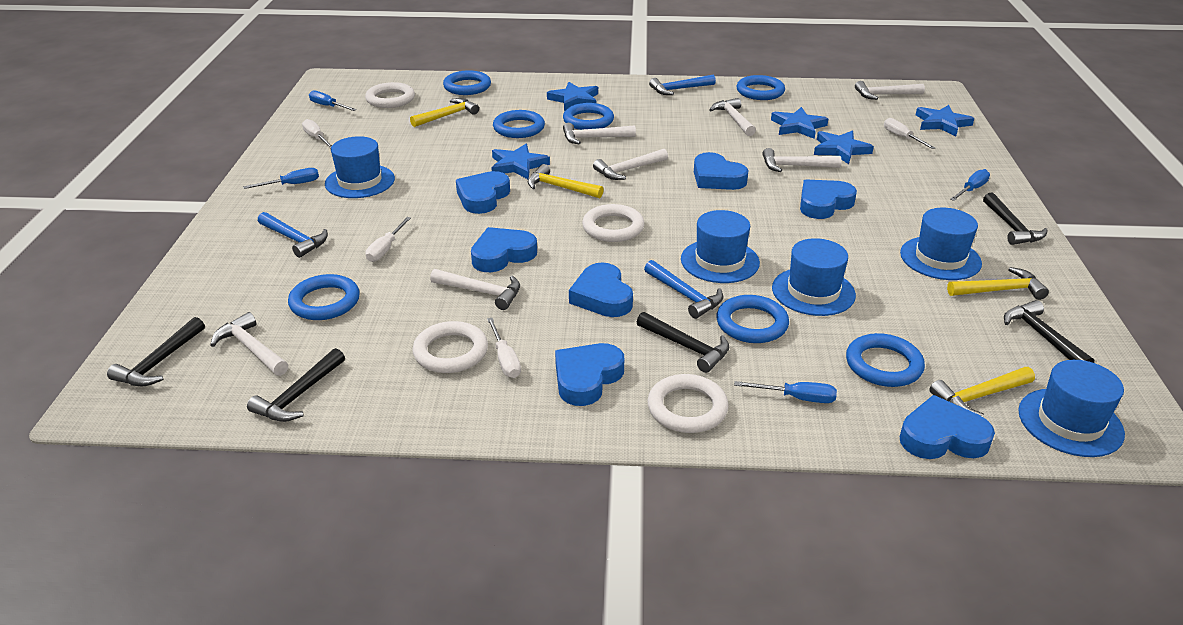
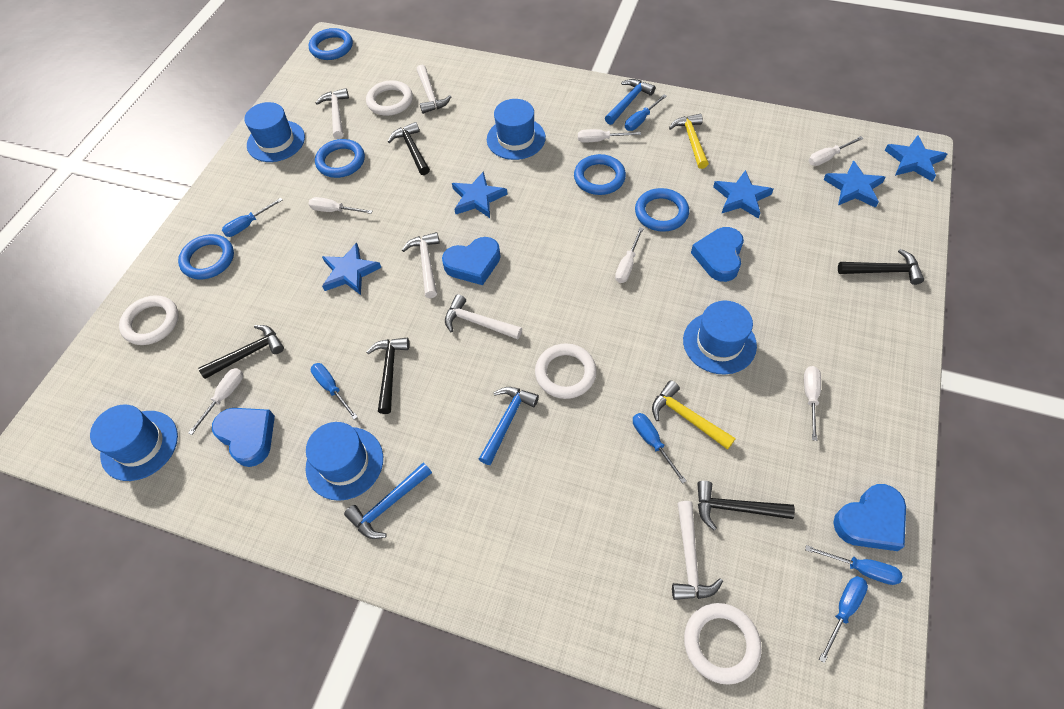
blue heart: [456,171,510,214] [471,227,537,272] [555,343,624,406] [569,263,633,317] [694,152,749,190] [800,180,857,219] [900,395,995,459] = 7 -> [212,408,275,467] [442,237,501,285] [691,227,744,282] [833,484,906,551] = 4
blue ring: [288,274,360,320] [443,70,491,95] [493,110,545,138] [563,103,614,130] [717,295,789,343] [737,75,785,100] [846,333,925,387] = 7 -> [178,234,234,279] [309,28,353,60] [315,139,365,178] [574,154,626,195] [635,188,689,232] = 5
blue screwdriver: [243,168,319,189] [309,90,356,111] [734,381,837,403] [950,169,990,201] = 4 -> [222,198,283,237] [311,363,358,420] [625,94,667,131] [633,413,686,484] [805,545,902,585] [819,576,868,663] = 6
white hammer: [210,312,288,376] [430,269,520,310] [563,123,636,144] [593,149,668,180] [709,98,756,136] [762,148,841,172] [855,81,925,100] = 7 -> [316,88,349,139] [402,232,440,298] [417,65,452,114] [445,294,522,339] [672,501,723,600] = 5
white screwdriver: [302,119,332,149] [366,217,411,262] [487,318,521,378] [884,118,935,149] = 4 -> [188,368,243,435] [309,197,373,214] [578,129,641,143] [615,228,643,283] [804,366,821,441] [809,136,864,166] = 6
yellow hammer: [410,98,479,127] [528,164,604,198] [929,367,1035,417] [947,267,1049,300] = 4 -> [652,381,736,450] [669,114,709,169] = 2

